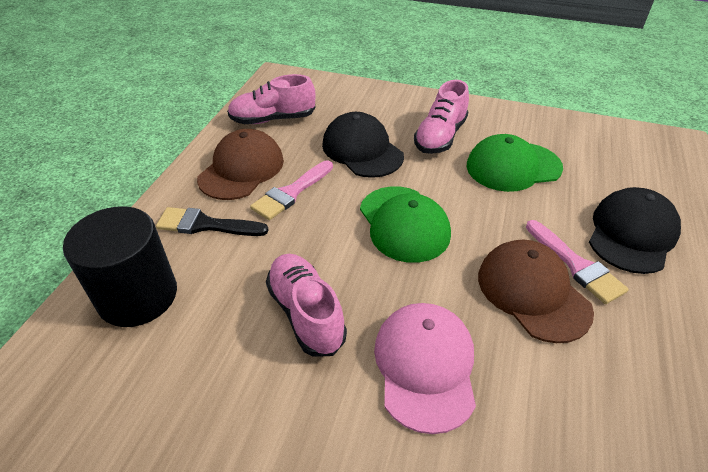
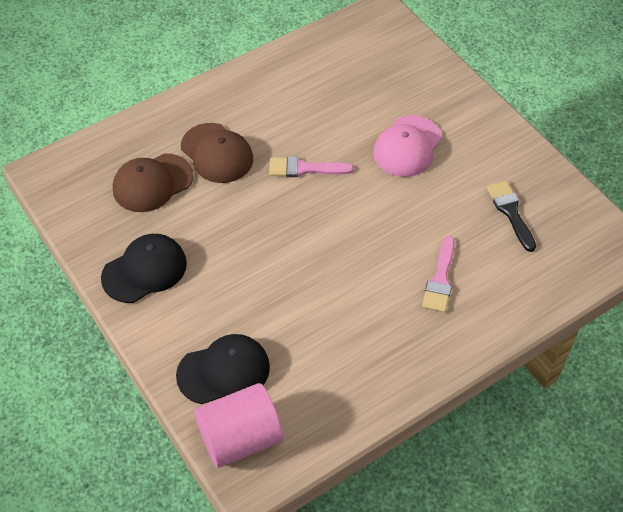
black cylinder: [63,206,177,327] = 1 -> none = 0
green cap: [360,186,451,263] [467,134,563,192] = 2 -> none = 0
pink cylinder: none = 0 -> [195,383,283,468] = 1
pink shoe: [227,74,315,124] [266,254,347,356] [414,80,469,154] = 3 -> none = 0

